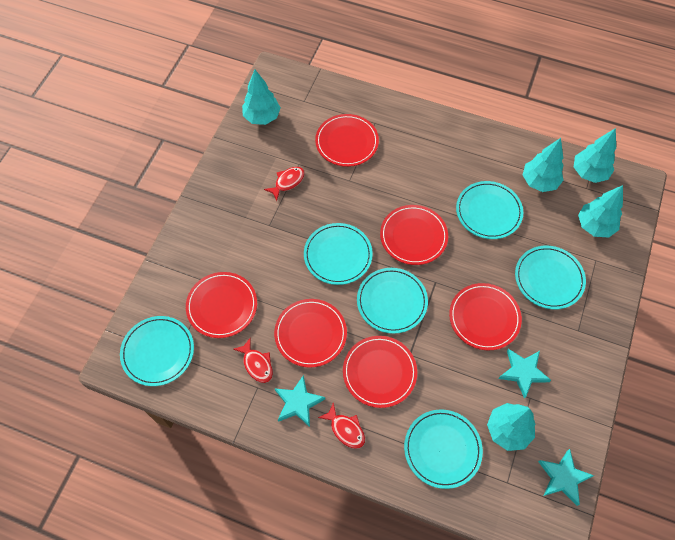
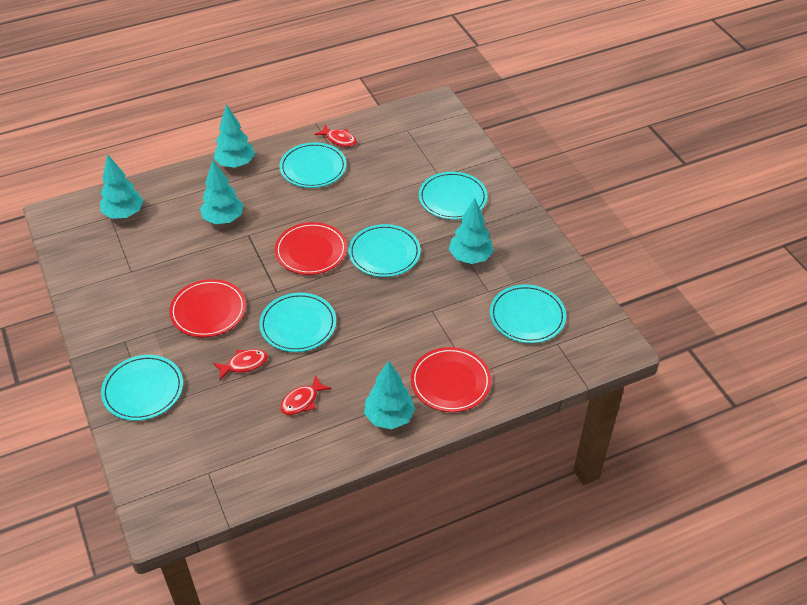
red plate: [186,272,257,338] [274,299,347,368] [315,114,379,167] [343,336,417,408] [380,205,448,265] [449,283,522,350] = 6 -> [169,279,246,337] [275,222,347,275] [411,347,491,412] = 3
turquoise star: [274,375,325,427] [498,349,551,399] [538,449,594,506] = 3 -> none = 0

